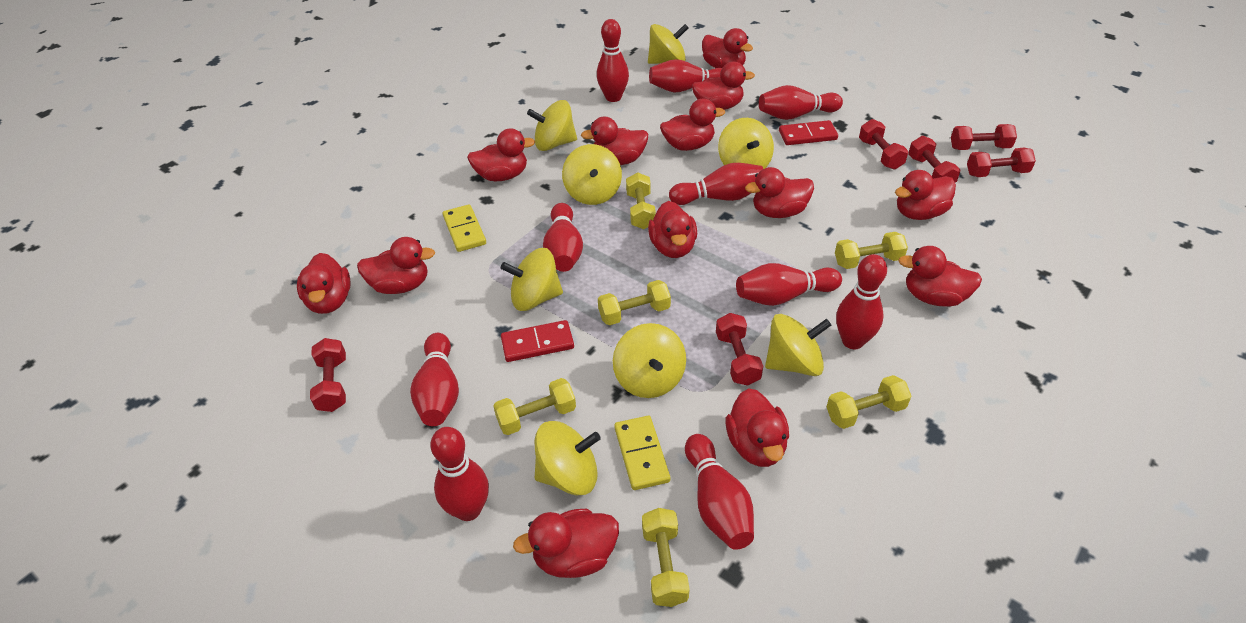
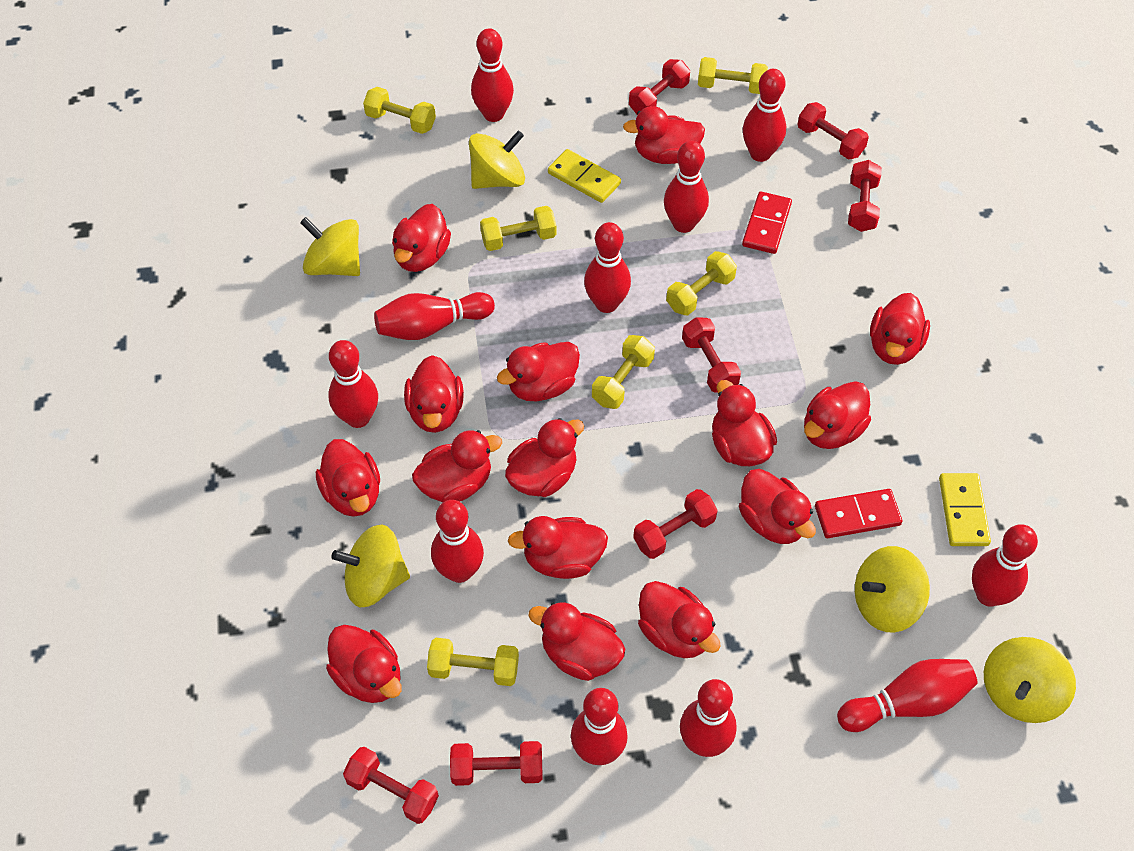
red bowling pin: [410,333,459,426] [430,427,489,521] [543,203,583,272] [597,19,629,102] [649,59,722,92] [669,163,763,205] [685,434,754,550] [736,263,842,306] [759,85,843,120] [836,254,887,349] = 10 -> [328,340,378,428] [374,292,495,340] [431,500,484,583] [471,28,514,122] [571,688,628,765] [584,222,631,313] [664,141,709,233] [680,679,737,757] [743,69,786,162] [837,659,977,732] [972,524,1038,607] = 11
red duck: [297,253,351,314] [357,237,435,294] [467,128,535,181] [513,509,619,578] [581,117,648,165] [648,201,697,258] [660,99,725,151] [692,61,755,110] [702,28,753,68] [726,388,789,467] [745,167,814,218] [895,170,956,220] [898,246,982,307] = 13 -> [316,439,380,517] [326,625,402,703] [392,204,451,272] [404,355,464,433] [412,430,502,502] [497,342,580,401] [505,418,584,497] [508,516,608,579] [528,602,625,681] [623,106,705,164] [638,581,721,658] [712,380,777,466] [739,469,816,544] [804,381,871,449] [870,293,930,365] = 15
red dumbbell: [310,338,346,412] [716,313,763,386] [859,119,908,170] [908,136,960,183] [951,124,1017,150] [967,148,1036,177] = 6 -> [343,747,439,824] [450,741,543,786] [629,59,690,115] [633,489,718,559] [682,317,741,393] [797,102,869,159] [848,160,882,232] = 7
yellow spinning top: [501,248,563,311] [527,100,577,151] [535,421,601,495] [562,144,622,205] [613,323,686,398] [648,24,688,64] [718,118,774,169] [765,314,831,376] = 8 -> [300,217,360,276] [331,525,410,607] [469,131,525,189] [855,546,930,633] [984,637,1076,723] = 5

